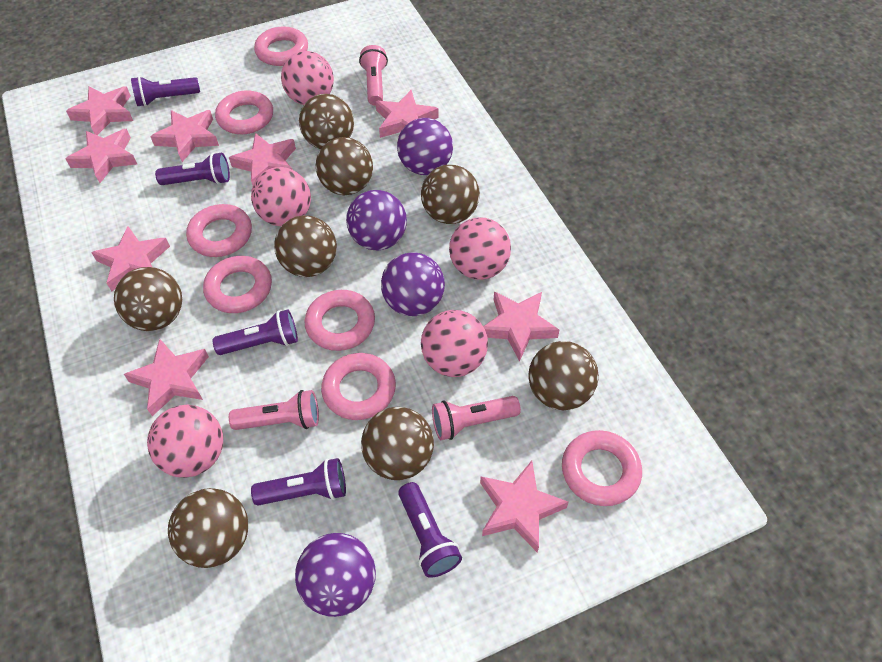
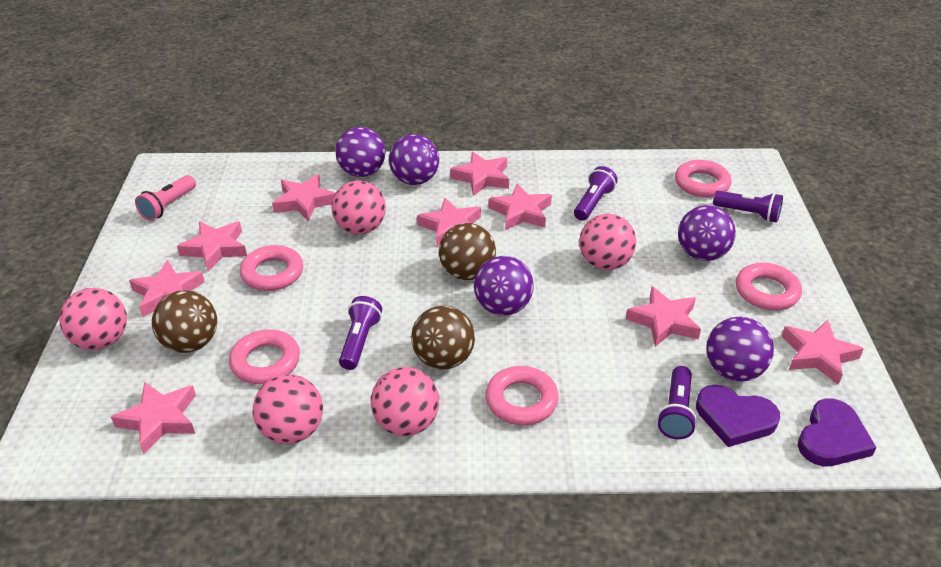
brown ball: [114,267,182,331] [168,488,248,568] [274,215,337,277] [299,94,354,149] [316,137,373,195] [361,407,434,480] [421,165,480,224] [528,341,599,410] = 8 -> [152,290,217,353] [411,306,475,369] [439,223,496,280] = 3
pink flashlight: [229,390,319,430] [359,45,388,106] [432,396,521,440] = 3 -> [135,175,196,221] = 1
pink ring: [186,204,252,257] [203,256,272,313] [215,90,273,134] [254,26,308,66] [305,290,375,351] [321,353,396,420] [562,430,642,506] = 7 -> [229,329,300,384] [240,245,303,291] [485,366,559,425] [675,160,731,197] [736,263,802,310] = 5
purple ball: [295,533,376,617] [346,190,407,250] [381,252,445,316] [397,118,453,175] = 4 -> [335,127,385,177] [389,134,439,185] [474,256,534,316] [678,205,736,261] [706,317,774,382] = 5
purple flashlight: [131,76,200,107] [155,153,230,185] [212,309,298,355] [251,458,346,505] [398,482,462,578] = 5 -> [339,296,382,370] [574,166,618,221] [657,366,697,439] [713,191,783,223] = 4
purple heart: none = 0 -> [696,384,780,447] [798,399,877,466] = 2

